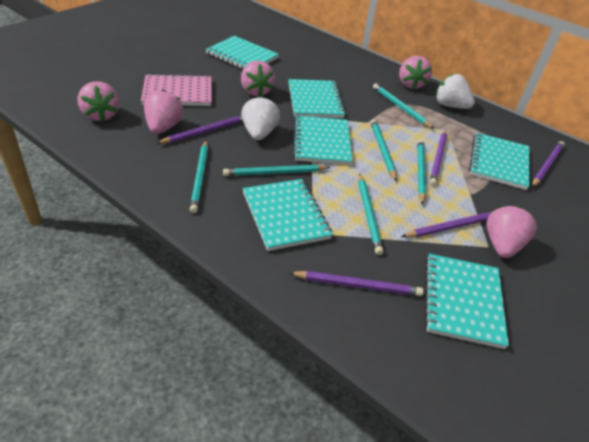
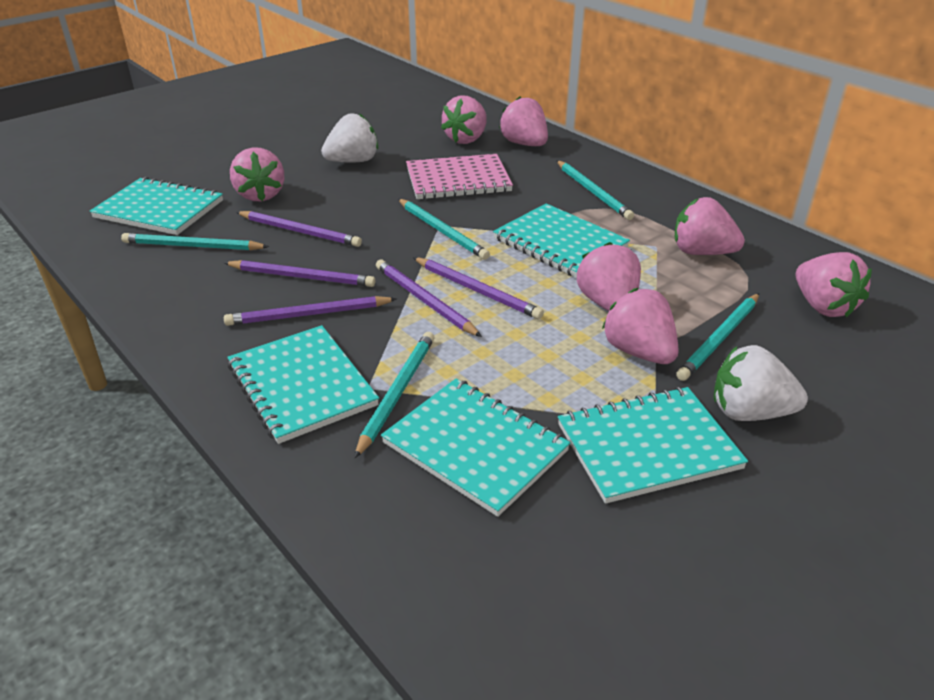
pink strawberry: [77,81,119,121] [144,89,183,134] [241,60,275,96] [399,56,432,89] [486,206,537,258] = 5 -> [230,147,284,201] [441,96,487,144] [499,96,548,146] [577,242,641,311] [602,288,679,364] [674,197,745,255] [795,252,872,317] = 7
turquoise notebook: [206,36,279,69] [243,179,333,251] [288,79,346,118] [293,115,353,165] [425,254,509,349] [469,133,530,190] = 6 -> [90,177,223,235] [227,325,379,444] [381,379,571,517] [493,203,630,278] [558,387,748,504] = 5
turquoise pencil: [190,141,208,213] [223,165,331,176] [358,173,383,255] [370,119,397,181] [373,83,434,129] [417,140,426,205] = 6 -> [121,233,269,250] [354,332,435,459] [398,199,490,260] [556,160,634,220] [676,293,759,381] = 5

